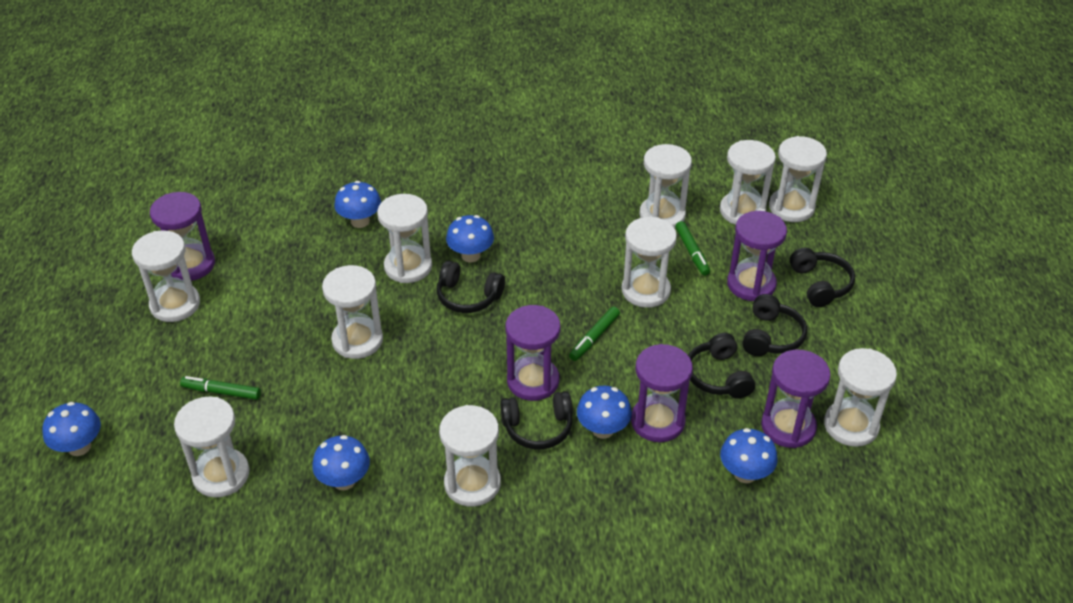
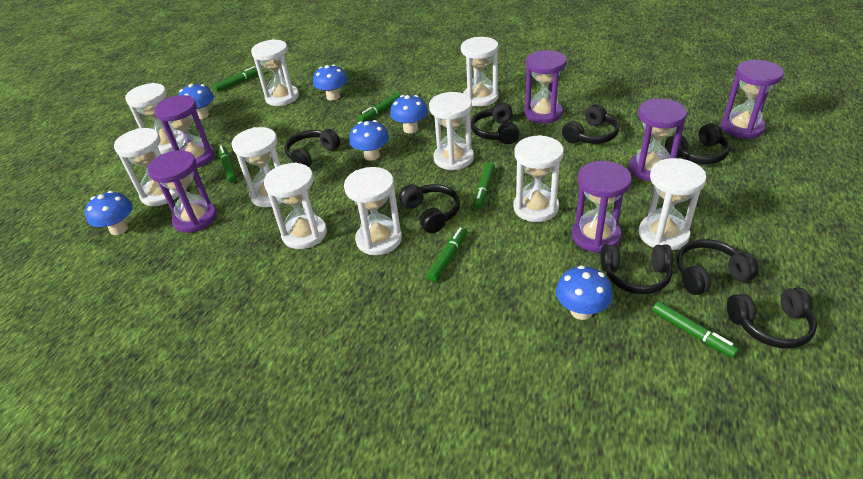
black headphones: [437,261,505,313] [500,391,573,449] [688,333,755,399] [742,294,807,356] [790,248,855,307] = 5 -> [285,129,340,167] [399,184,460,233] [471,102,519,144] [562,104,619,144] [601,244,673,294] [665,123,730,164] [677,239,758,295] [727,287,817,348] = 8
green marker: [180,376,261,400] [569,307,620,361] [675,221,710,276] = 3 -> [213,66,258,92] [218,145,237,183] [358,93,401,122] [427,227,467,282] [473,162,495,209] [652,301,739,358] = 6
purple hourglass: [150,192,215,281] [506,305,560,401] [631,344,693,442] [727,211,787,301] [761,350,831,448] = 5 -> [148,150,217,233] [154,95,215,168] [525,50,567,124] [572,161,632,253] [629,98,687,181] [721,60,784,139] = 6

